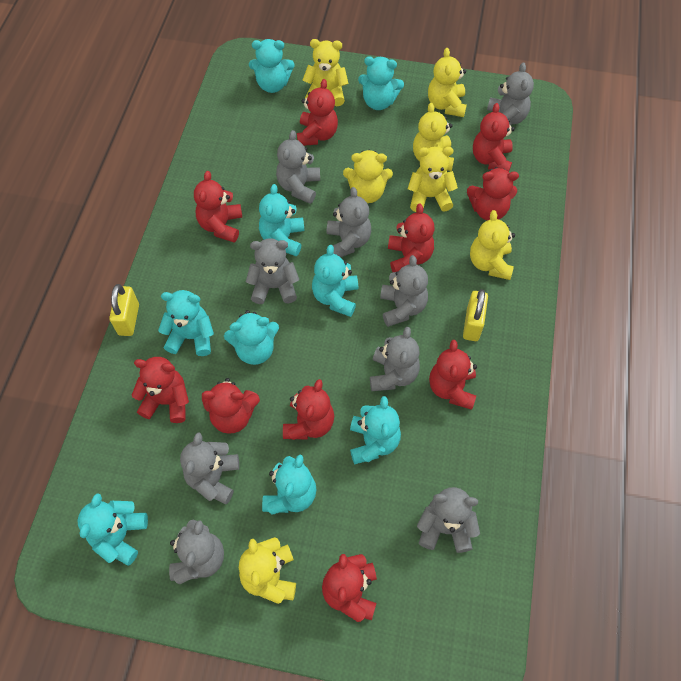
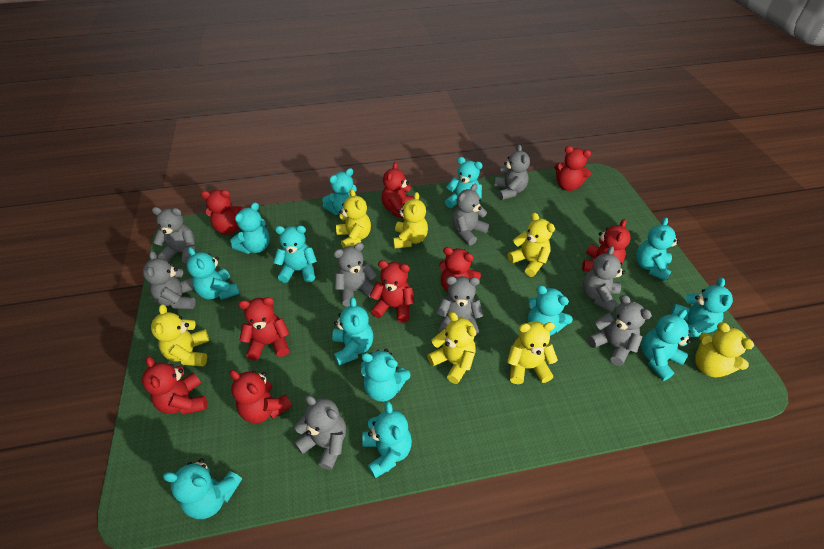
red teddy bear: [132,357,189,423] [194,171,242,242] [202,378,260,434] [283,379,334,440] [297,79,338,146] [322,554,377,622] [388,204,434,272] [429,340,477,410] [467,167,519,221] [473,103,515,172] = 10 -> [142,356,207,415] [201,190,245,235] [229,370,292,424] [238,297,289,360] [369,260,414,323] [381,162,414,220] [439,247,481,293] [554,146,591,191] [582,219,630,272] = 9
turquoise teddy bear: [77,493,148,566] [158,290,214,356] [224,310,279,365] [249,39,294,93] [259,184,305,256] [262,455,317,515] [312,245,358,317] [350,396,401,464] [358,56,404,110] = 9 -> [163,458,242,519] [187,247,240,300] [231,202,270,254] [273,225,317,283] [322,168,357,215] [332,297,373,366] [361,349,410,402] [362,401,412,478] [445,157,483,208] [528,285,573,336] [636,217,680,281] [642,309,691,381] [671,277,733,337] = 13
yellow padlock: [109,284,139,336] [463,289,488,341] = 2 -> none = 0

